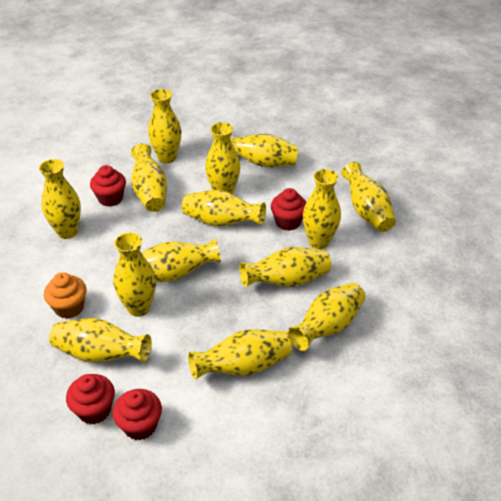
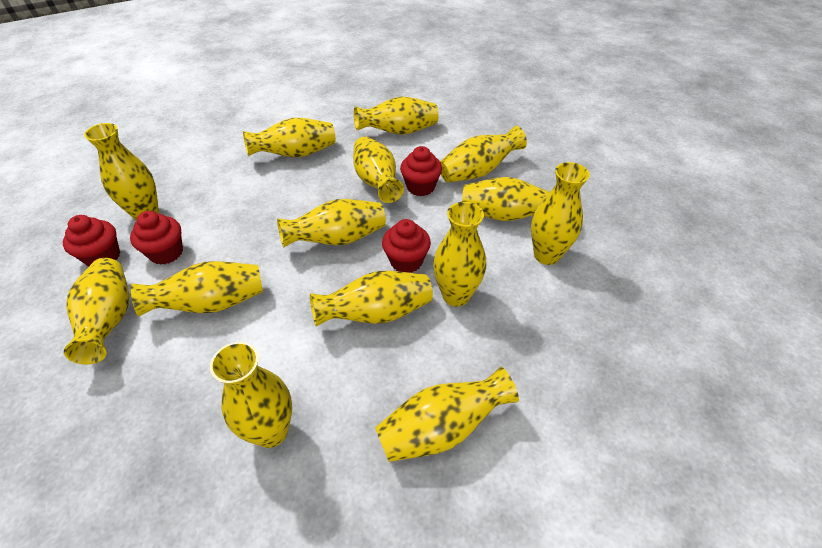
orange cupcake: [44,272,86,319] = 1 -> none = 0

